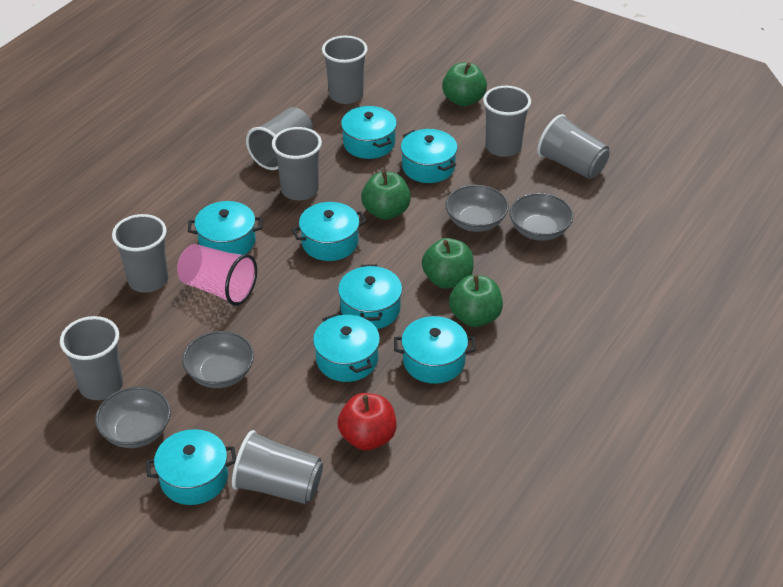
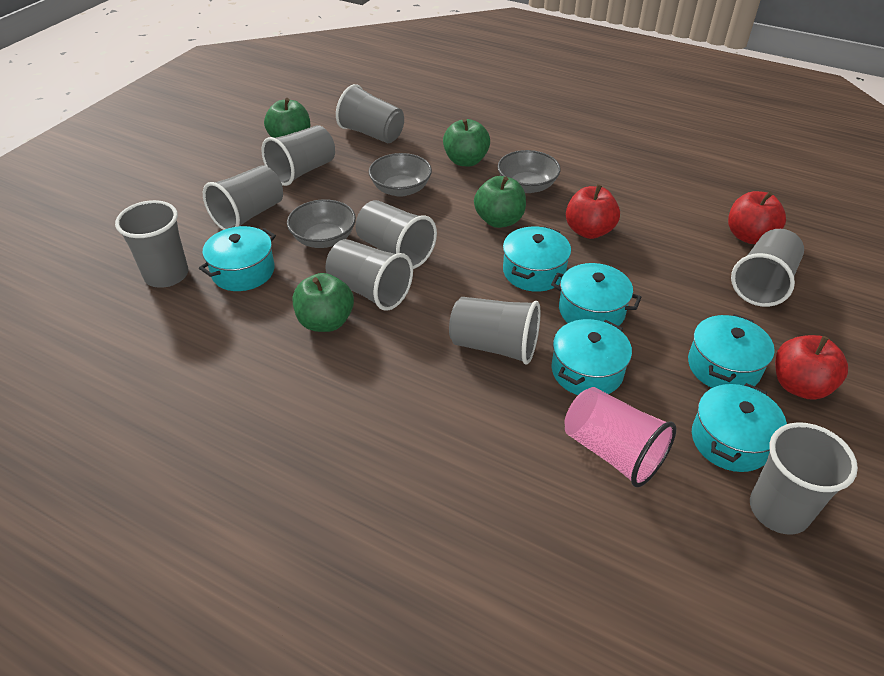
grey bowl: [95,387,171,448] [182,331,254,388] [445,185,509,232] [510,193,573,241] = 4 -> [287,199,356,248] [369,153,432,197] [498,150,561,193] = 3
grey cup: [60,316,123,400] [112,214,168,293] [232,430,323,504] [246,107,313,170] [272,127,322,200] [322,36,368,104] [483,86,531,157] [537,114,610,179] = 8 -> [115,200,188,288] [203,165,283,230] [261,125,335,186] [326,239,413,311] [336,84,404,143] [356,200,437,269] [449,297,540,365] [731,229,804,307] [750,422,858,535] = 9
red apple: [337,393,397,450] = 1 -> [566,184,620,239] [728,191,786,244] [775,335,848,400] = 3
turquoise pot: [146,429,236,505] [188,201,262,255] [292,202,367,261] [313,313,380,382] [338,264,402,329] [341,106,397,159] [394,316,476,384] [401,129,457,183] = 8 -> [199,226,276,291] [503,226,571,292] [551,263,642,326] [551,319,632,395] [688,314,775,388] [692,383,787,472] = 6

